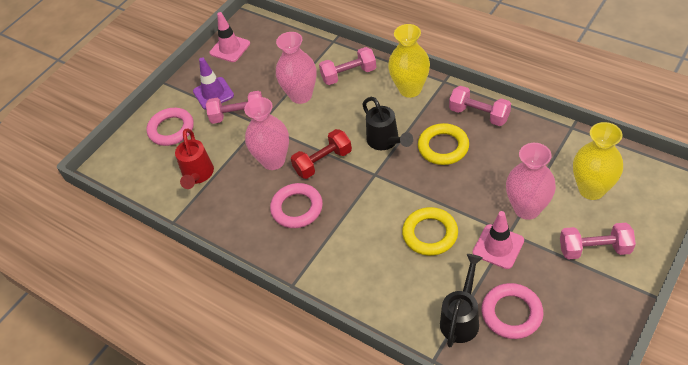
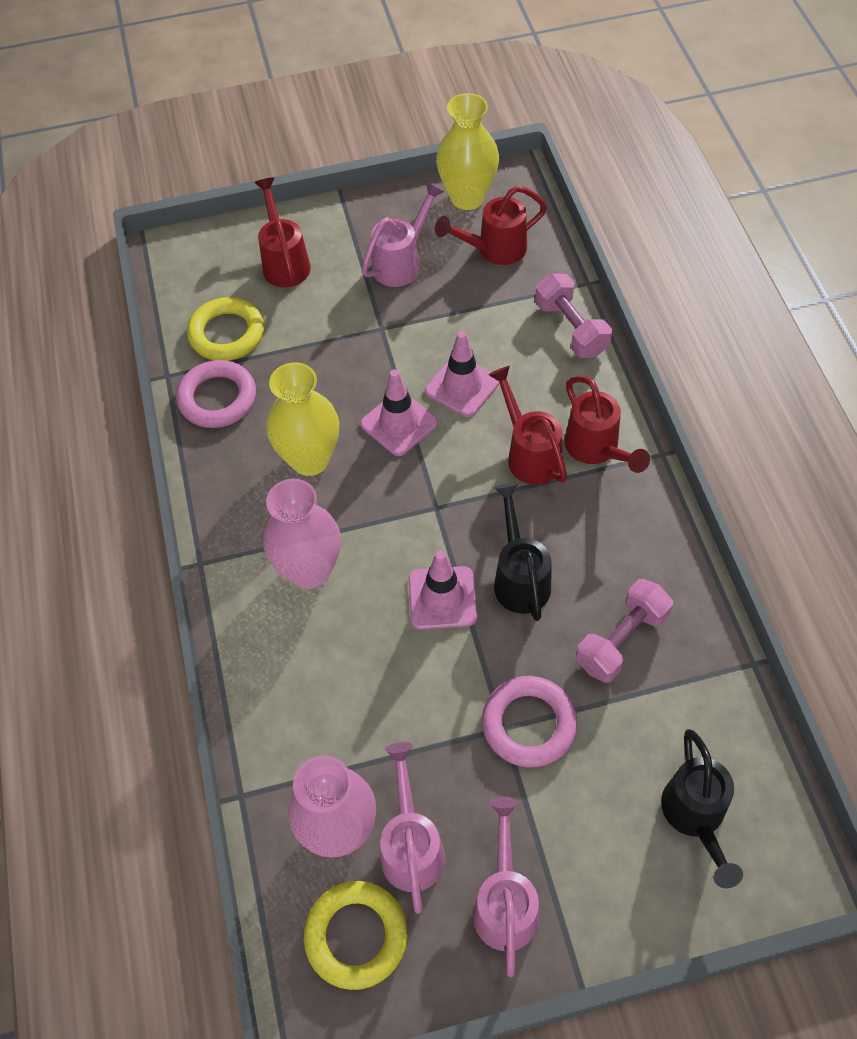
pink dumbbell: [206,91,262,124] [319,47,376,85] [449,86,511,126] [560,223,636,260] = 4 -> [535,273,612,358] [576,579,673,683] = 2
pink ring: [147,108,194,146] [270,183,323,228] [482,283,544,339] = 3 -> [176,360,256,428] [482,676,578,768] = 2
pink traffic cone: [210,12,250,62] [473,211,524,269] = 2 -> [360,369,438,456] [408,551,477,630] [425,331,500,417] = 3
pink vase: [244,97,289,170] [276,32,317,104] [506,143,556,220] = 3 -> [263,479,341,589] [288,755,376,857] = 2
pink watering can: none = 0 -> [362,182,445,287] [380,742,445,914] [473,796,539,977] = 3
purple traffic cone: [193,57,234,110] = 1 -> none = 0
red dumbbell: [291,129,352,179] = 1 -> none = 0
red watering can: [175,129,214,189] = 1 -> [254,177,311,287] [435,186,547,265] [488,366,567,485] [565,376,650,473] = 4

